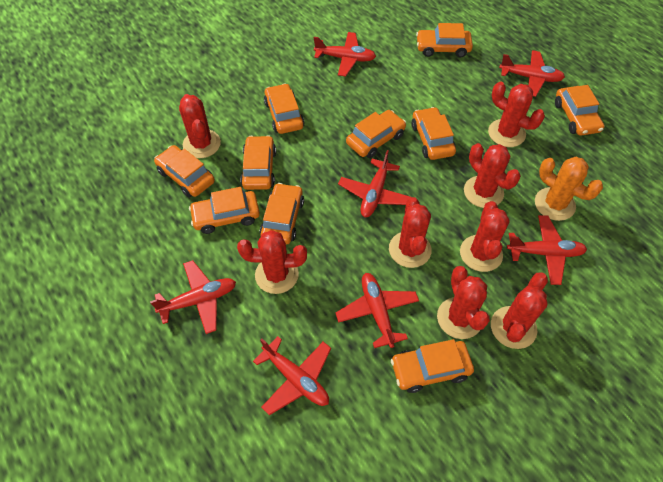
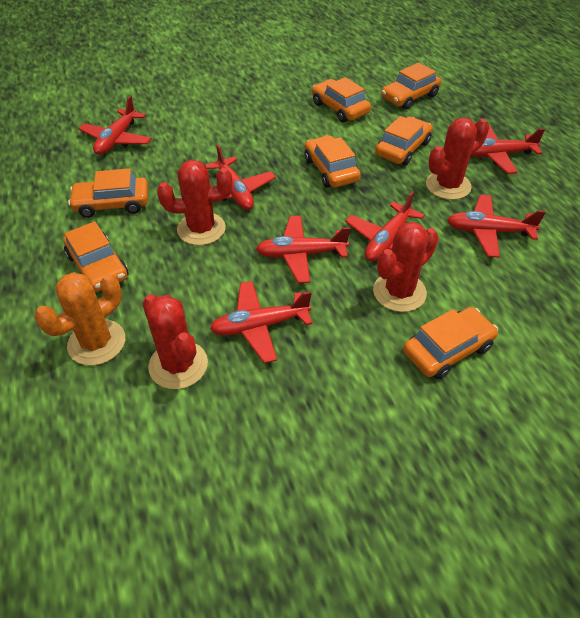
orange car: [154,145,215,198] [189,187,260,234] [240,135,276,190] [260,183,304,244] [264,83,305,134] [346,110,406,158] [391,339,474,393] [411,107,456,160] [416,23,473,58] [555,85,604,136] = 10 -> [63,221,129,292] [68,168,148,218] [305,135,361,188] [312,77,371,123] [375,116,433,166] [381,63,441,110] [403,307,498,380] = 7
red cactus: [179,94,221,158] [237,230,307,294] [389,197,431,268] [437,266,490,339] [460,201,510,272] [464,143,521,208] [488,81,545,147] [491,272,548,349] = 8 -> [142,294,208,389] [157,160,232,245] [373,222,439,312] [426,118,489,200] = 4

